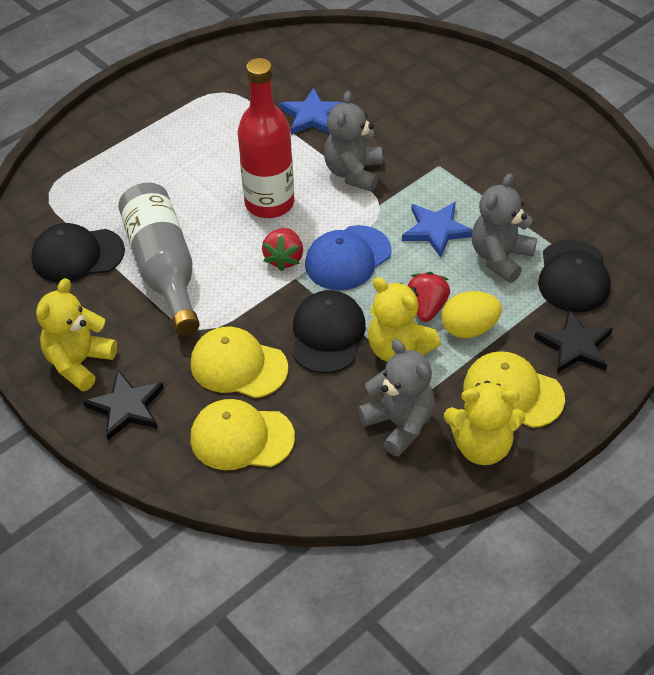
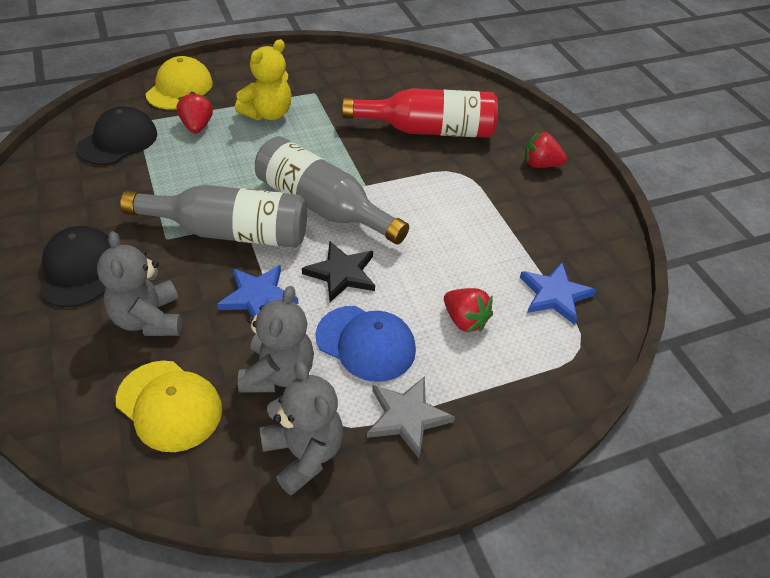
black cap: [31,223,125,283] [292,290,366,373] [538,240,611,312] = 3 -> [39,226,111,307] [77,106,157,165] = 2
black star: [83,370,164,440] [534,309,613,373] = 2 -> [302,241,375,302] = 1
grey bottle: [118,183,200,336] = 1 -> [120,185,307,248] [255,136,409,244] = 2
grey star: none = 0 -> [367,376,455,458] = 1
red strawberry: [262,228,303,271] [408,272,450,322] = 2 -> [177,91,213,134] [444,288,493,333] [524,131,567,168] = 3
yellow cap: [190,399,295,470] [191,327,288,398] [464,351,565,428] = 3 -> [116,361,222,452] [146,56,213,109] = 2
yellow egg: [441,291,502,338] = 1 -> none = 0
yellow teddy bear: [36,278,117,392] [368,277,441,362] [444,381,525,465] = 3 -> [235,39,292,120] = 1

